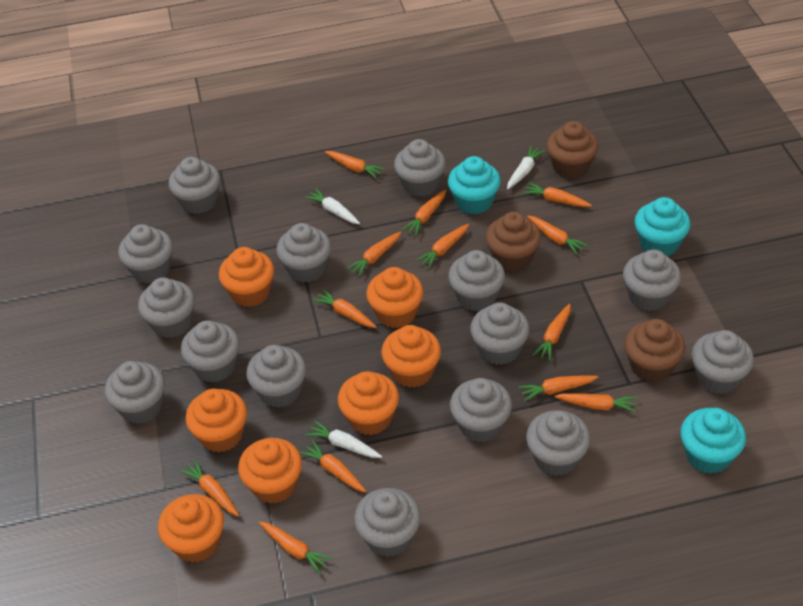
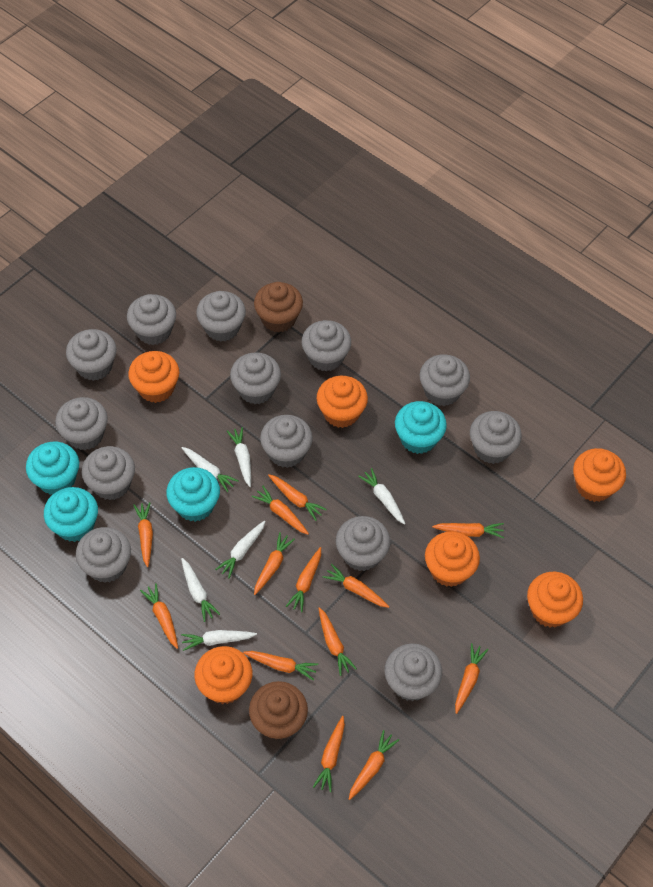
brown cupcake: [486,212,541,272] [546,121,598,179] [624,319,686,382] = 3 -> [249,681,308,740] [254,282,303,332] = 2
grey cupcake: [105,361,165,424] [118,224,173,284] [138,277,195,338] [169,157,220,214] [181,320,240,383] [246,345,306,408] [276,223,331,283] [354,488,421,557] [394,139,446,197] [448,250,505,311] [450,378,512,442] [470,302,530,365] [526,410,590,476] [623,249,681,311] [691,330,754,394] = 15 -> [55,397,108,450] [66,329,117,381] [76,527,131,583] [82,446,135,500] [127,294,176,345] [196,291,246,341] [230,352,281,404] [260,415,313,468] [302,320,351,372] [336,516,390,571] [385,643,442,701] [419,354,470,406] [470,411,522,464] = 13
orange cupcake: [158,494,224,563] [185,389,247,452] [219,247,274,307] [238,438,302,504] [338,371,399,435] [366,267,423,328] [381,325,441,388] = 7 -> [128,351,179,403] [194,646,252,704] [317,376,368,428] [425,531,480,587] [527,572,583,627] [573,448,626,502] = 6
turquoise cupcake: [448,156,501,214] [634,197,691,256] [680,408,746,474] = 3 -> [26,442,79,495] [44,487,98,542] [166,467,220,522] [395,401,447,454] = 4
white carrot: [305,189,360,224] [305,421,382,458] [507,146,545,189] = 3 -> [181,558,220,622] [181,630,257,651] [182,447,238,492] [215,520,265,578] [227,427,251,487] [358,468,405,525] = 6

